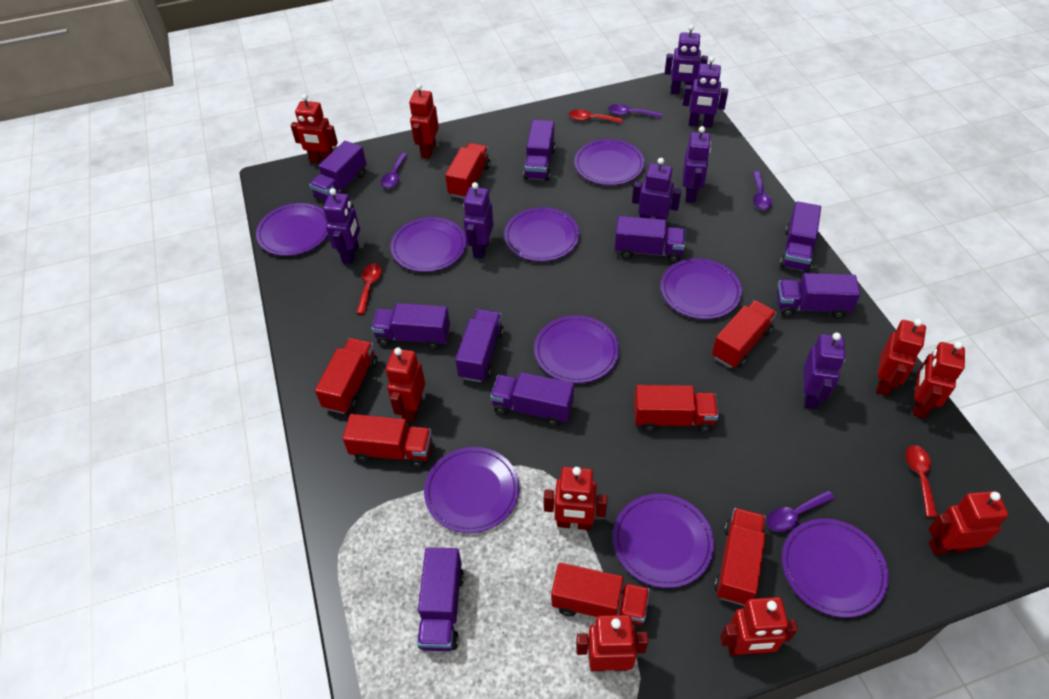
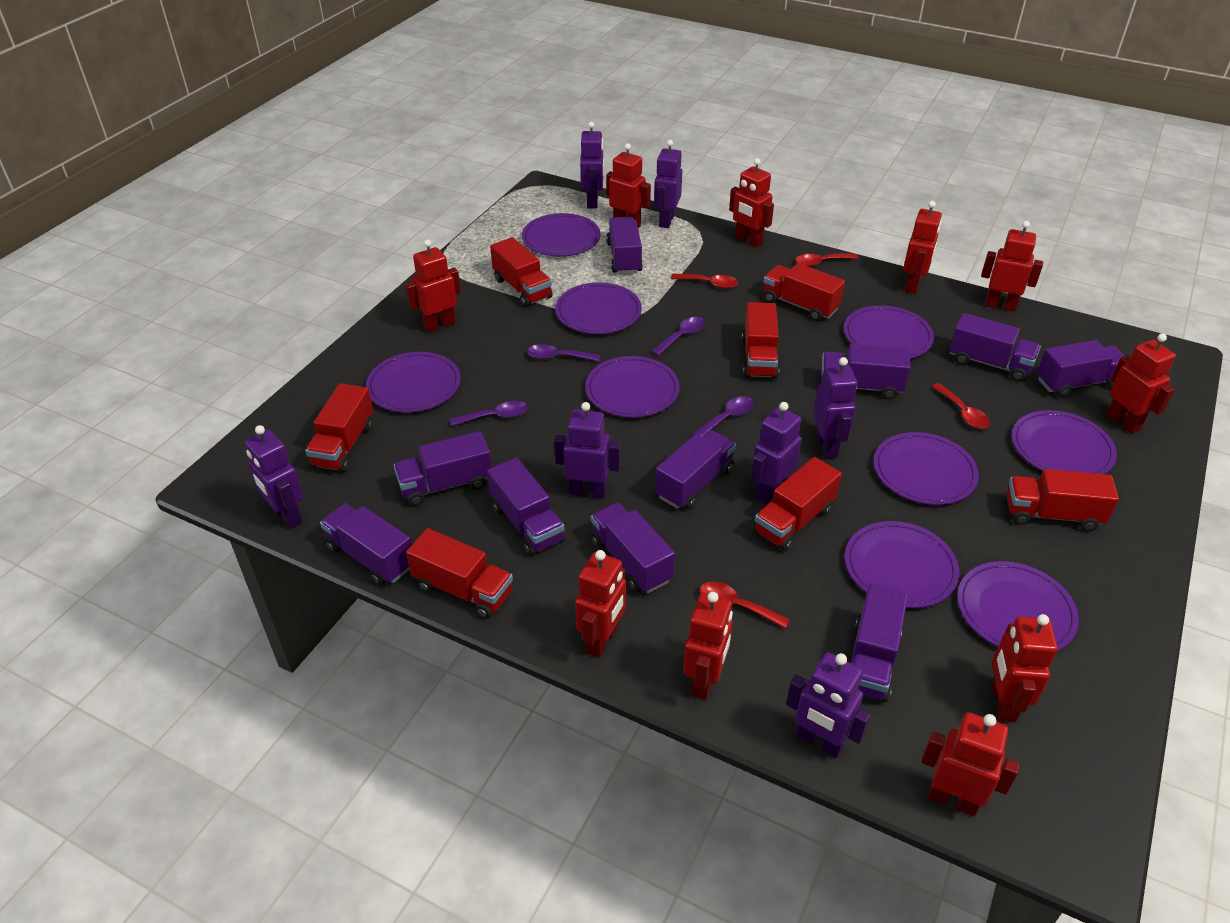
purple truck: [309,141,367,200] [371,303,450,350] [417,547,464,651] [455,309,504,382] [490,372,574,427] [523,120,555,181] [615,216,685,263] [777,273,860,319] [780,201,821,273] = 9 -> [320,503,412,585] [394,431,492,506] [487,458,566,556] [591,503,675,593] [606,217,643,274] [655,430,736,509] [821,344,911,399] [851,584,908,702] [949,313,1041,381] [1037,340,1125,398] = 10
red robot: [291,94,338,163] [386,347,425,423] [409,84,439,158] [544,467,608,530] [576,615,649,671] [720,597,798,656] [876,319,926,396] [913,341,965,418] [928,491,1008,555] = 9 -> [405,240,461,333] [575,550,626,658] [606,143,651,228] [683,592,733,700] [729,158,774,247] [903,201,942,294] [921,712,1020,816] [981,221,1043,312] [992,614,1058,722] [1106,333,1176,434] = 10
red spoon: [356,263,382,314] [569,109,623,123] [905,445,938,517] = 3 -> [671,273,738,289] [700,581,790,628] [795,253,859,267] [931,383,990,429] = 4

